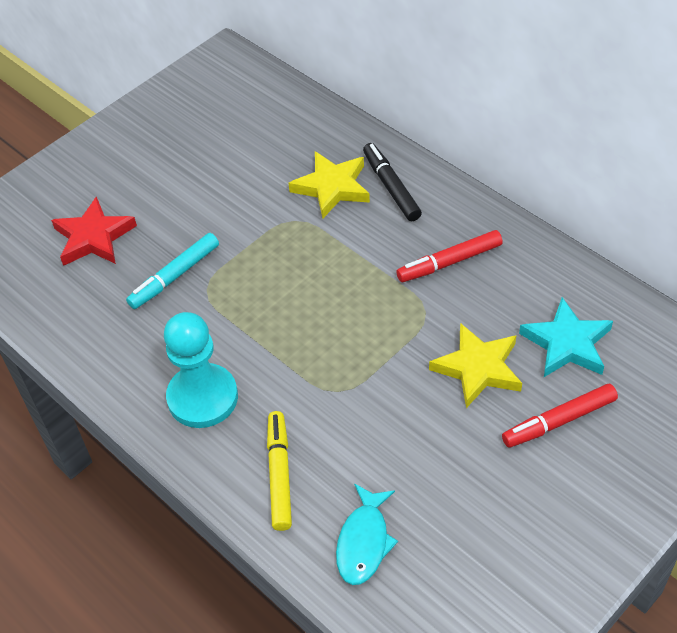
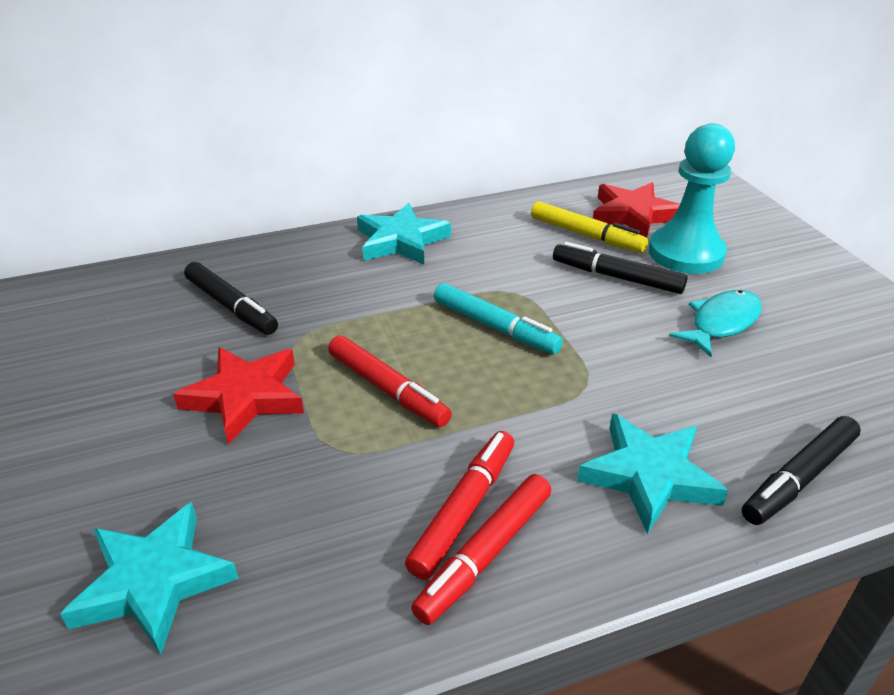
black marker: [363,143,422,221] = 1 -> [184,262,278,335] [553,242,688,294] [742,416,861,525] = 3
red marker: [396,230,503,282] [502,384,618,447] = 2 -> [328,335,452,427] [405,431,514,580] [411,474,551,625] = 3
red star: [51,196,137,266] = 1 -> [173,347,304,445] [593,183,680,237] = 2
turquoise star: [519,297,613,377] = 1 -> [60,502,239,655] [357,203,451,265] [577,413,728,534] = 3
yellow star: [289,151,370,218] [429,323,522,408] = 2 -> none = 0

